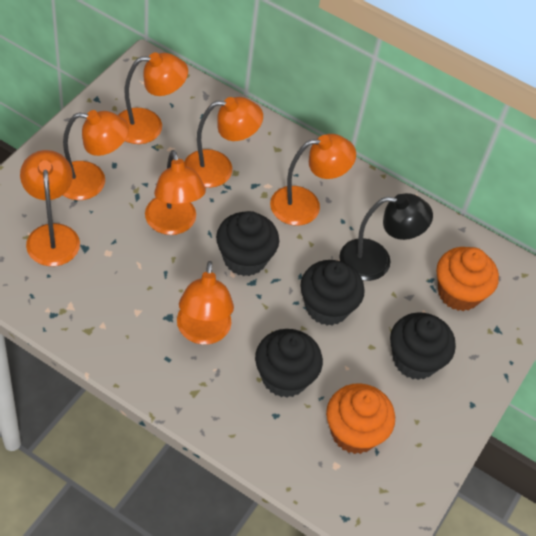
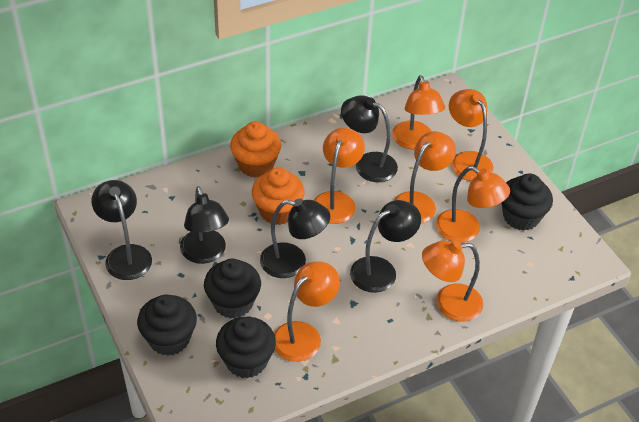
black lamp: [339,193,433,281] = 1 -> [91,180,152,280] [180,186,229,264] [260,198,330,278] [341,95,398,182] [350,200,421,293] = 5

